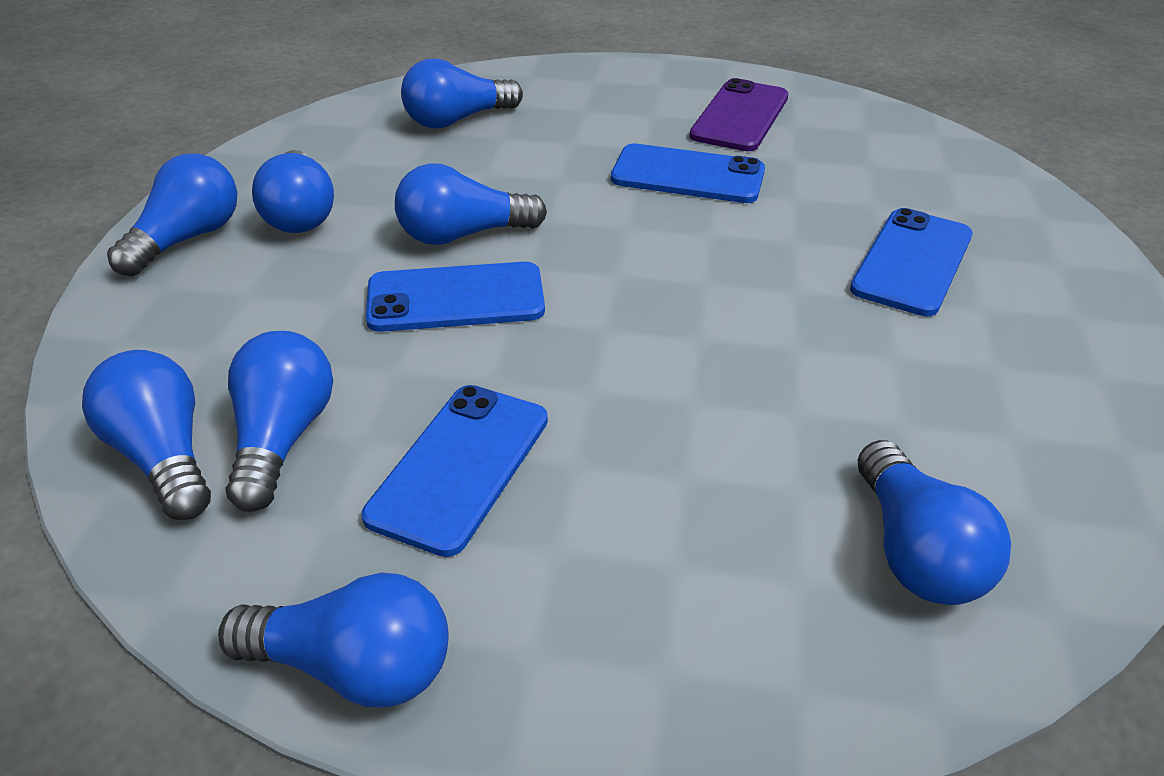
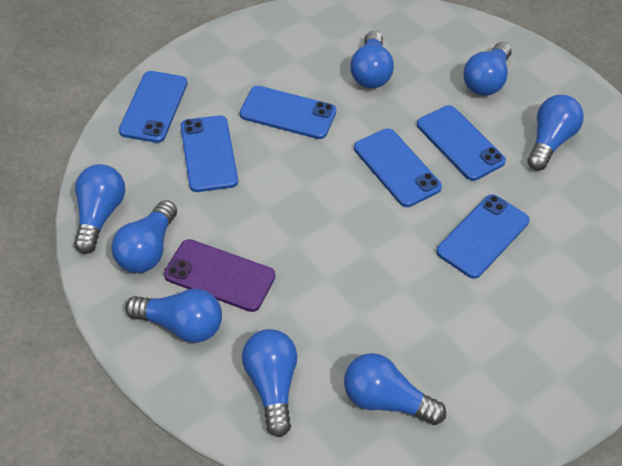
blue phone: [362,385,548,557] [366,262,545,332] [611,143,765,203] [850,208,973,316] = 4 -> [119,71,187,143] [180,115,238,192] [240,86,336,139] [354,128,442,207] [417,105,506,181] [436,194,530,279] = 6

